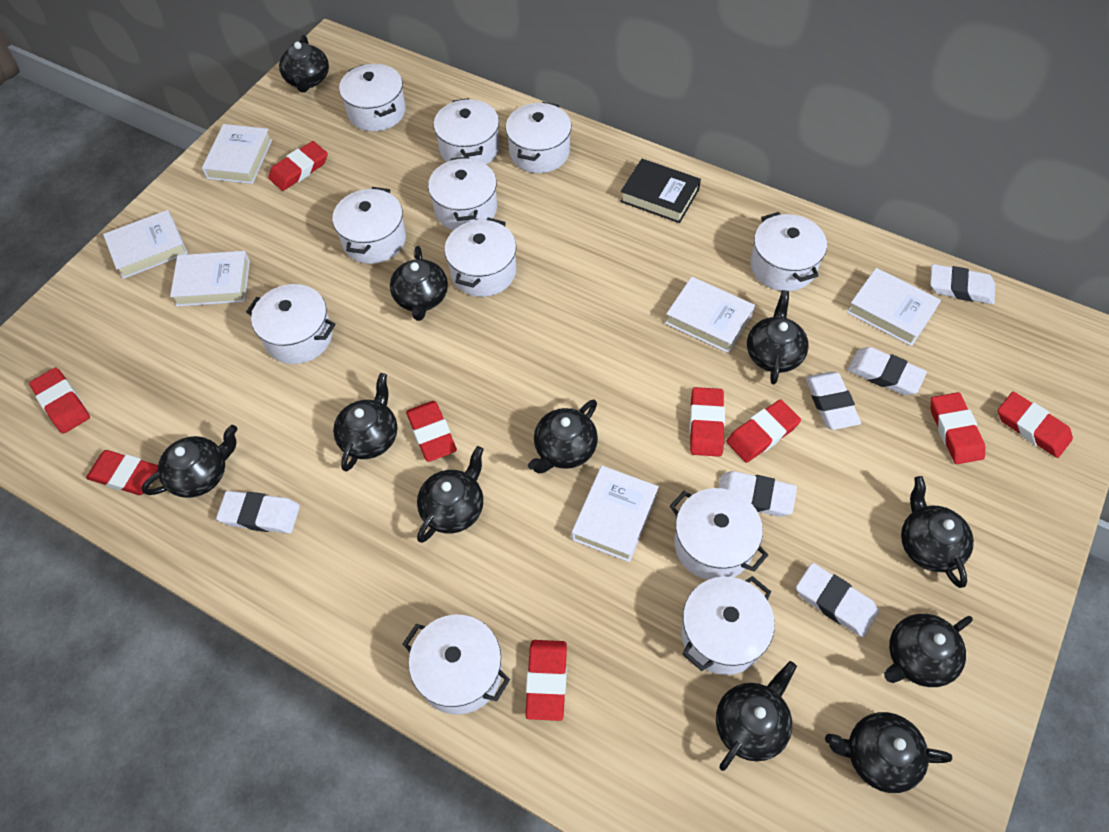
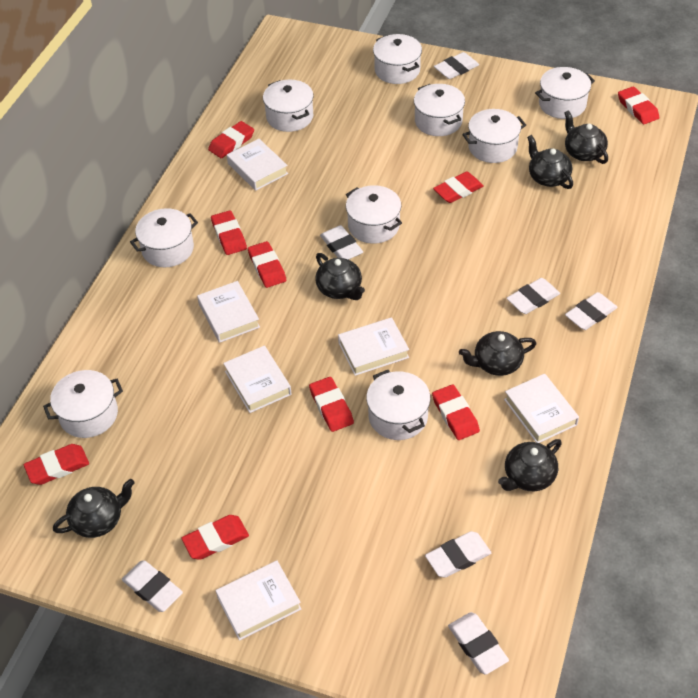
black book: [620,159,701,223] = 1 -> none = 0
black teapot: [142,425,238,498] [279,35,329,93] [333,373,397,472] [390,246,448,321] [417,446,484,543] [528,400,598,473] [716,661,797,771] [747,290,809,384] [825,712,952,793] [884,614,973,687] [901,476,974,588] = 11 -> [53,479,135,538] [315,253,365,300] [459,331,537,376] [498,439,562,491] [527,135,573,189] [564,110,608,164] = 6
white eraser: [216,491,300,534] [719,471,797,517] [796,563,879,638] [805,371,861,430] [848,347,927,395] [930,264,995,304] = 6 -> [122,560,183,612] [320,225,363,260] [425,531,491,578] [434,52,479,79] [448,612,509,675] [507,278,560,314] [565,292,618,330] = 7
white pot: [246,284,336,364] [333,187,406,264] [339,64,406,131] [403,615,510,715] [428,157,497,230] [434,98,500,165] [444,218,516,297] [506,102,571,173] [670,488,768,580] [681,576,775,675] [750,212,827,291] = 11 -> [43,370,123,438] [130,208,198,267] [263,80,314,132] [346,185,402,244] [366,370,431,440] [373,34,422,84] [414,84,465,136] [462,109,526,163] [535,67,595,119] = 9

